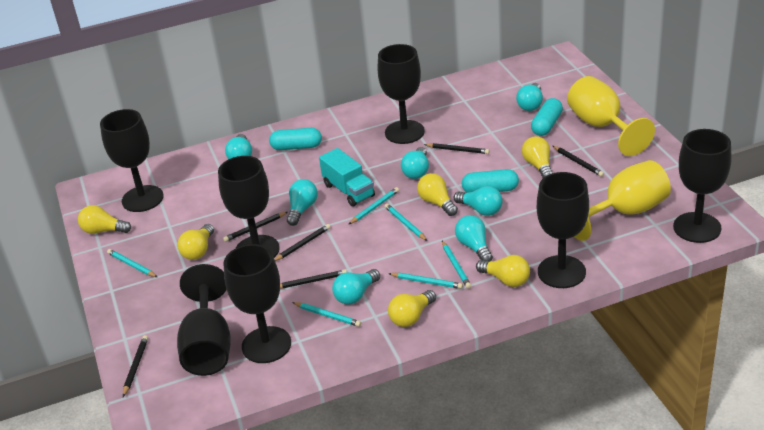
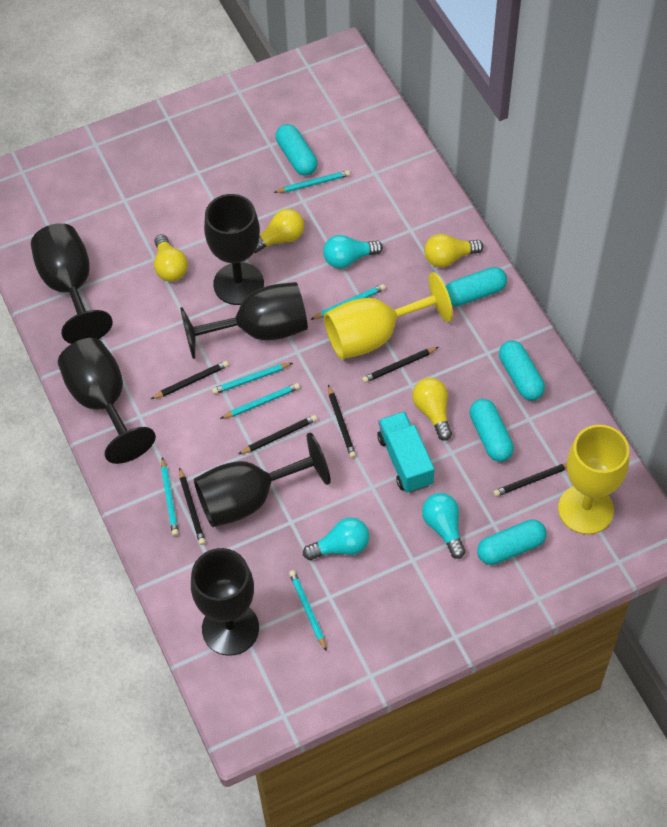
black goblet: [100,109,164,212] [177,264,231,376] [218,156,280,258] [224,244,291,363] [378,44,425,144] [537,172,589,288] [673,129,731,243] = 7 -> [31,223,113,344] [58,338,156,464] [180,282,308,359] [191,548,259,656] [194,433,331,527] [204,194,264,305] = 6
turquoise capsule: [269,128,322,150] [462,169,519,192] [531,98,563,136] = 3 -> [276,124,317,176] [445,267,507,306] [470,399,514,462] [477,520,547,565] [499,341,545,400] = 5
turquoise light bulb: [225,134,252,159] [287,179,318,226] [332,269,380,305] [401,147,429,179] [454,186,503,216] [455,215,493,261] [516,83,543,111] = 7 -> [303,517,369,560] [323,235,383,269] [422,493,465,559] = 3
yellow light bulb: [78,205,131,234] [177,224,214,260] [388,290,436,327] [417,173,458,216] [476,255,530,287] [522,136,553,178] = 6 -> [154,234,188,282] [254,209,304,253] [412,378,452,441] [424,234,483,268] = 4

